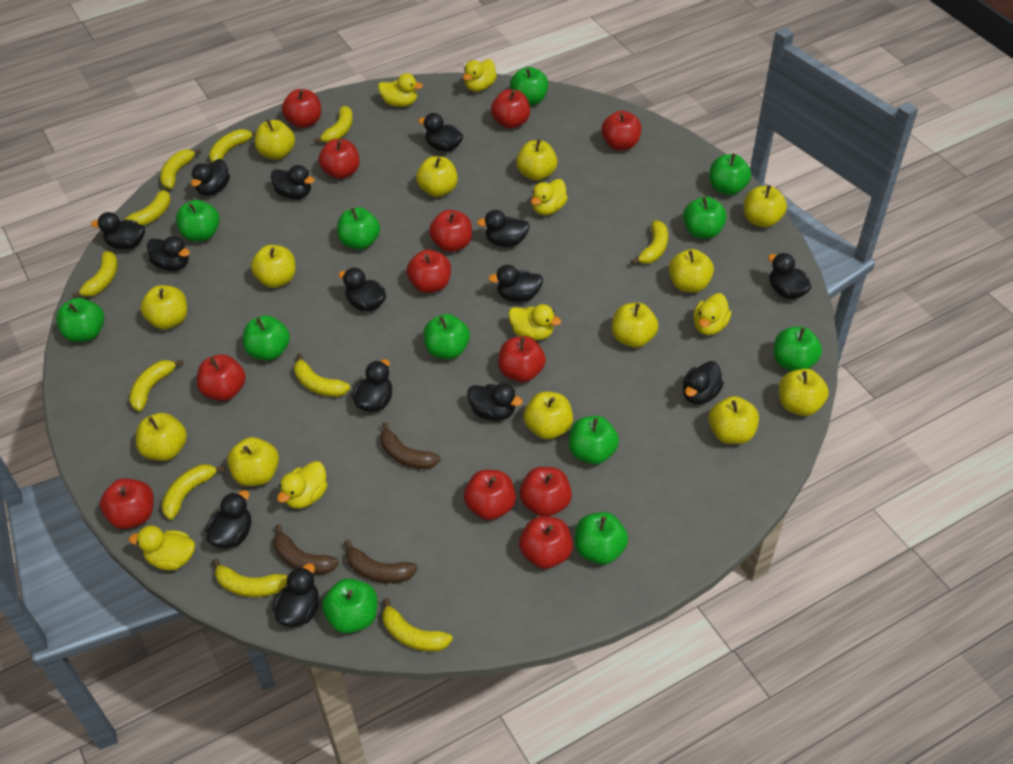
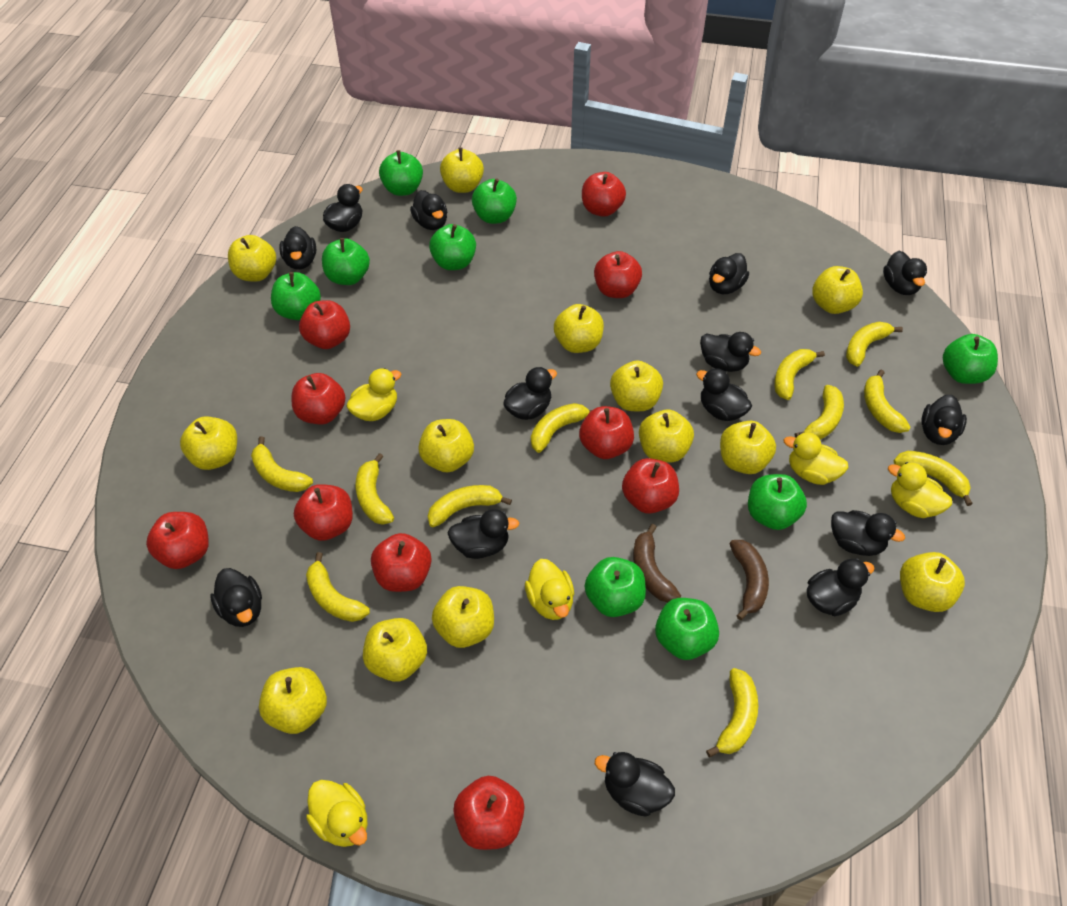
brown banana: [274,524,339,574] [344,539,417,583] [380,422,441,469] = 3 -> [633,524,681,602] [730,540,769,620] = 2
green apple: [56,298,104,342] [176,200,220,242] [243,315,290,361] [322,578,377,634] [337,207,380,250] [423,314,470,359] [510,67,548,105] [569,416,619,464] [575,512,628,564] [683,197,727,239] [709,153,751,195] [773,327,822,371] = 12 -> [271,272,321,320] [322,238,370,285] [379,150,423,196] [429,224,476,270] [472,178,517,224] [585,557,646,617] [655,598,719,660] [748,474,807,530] [943,334,998,384] = 9
red apple: [100,478,154,529] [197,354,246,401] [282,89,321,128] [319,139,360,179] [407,250,451,293] [429,210,472,252] [464,470,516,520] [491,89,530,129] [498,336,546,382] [519,516,573,569] [520,467,572,517] [601,111,642,150] = 12 -> [146,512,209,569] [292,373,345,424] [294,484,353,541] [299,300,350,349] [371,533,432,592] [453,776,525,850] [579,406,634,459] [582,172,626,217] [594,251,642,298] [622,458,679,514] = 10
yellow duck: [129,525,195,570] [277,461,327,509] [378,73,423,107] [463,59,497,92] [508,304,561,340] [531,179,568,215] [693,293,731,335] = 7 -> [306,780,367,847] [346,368,401,421] [525,559,574,620] [784,432,849,485] [888,462,952,518] = 5

